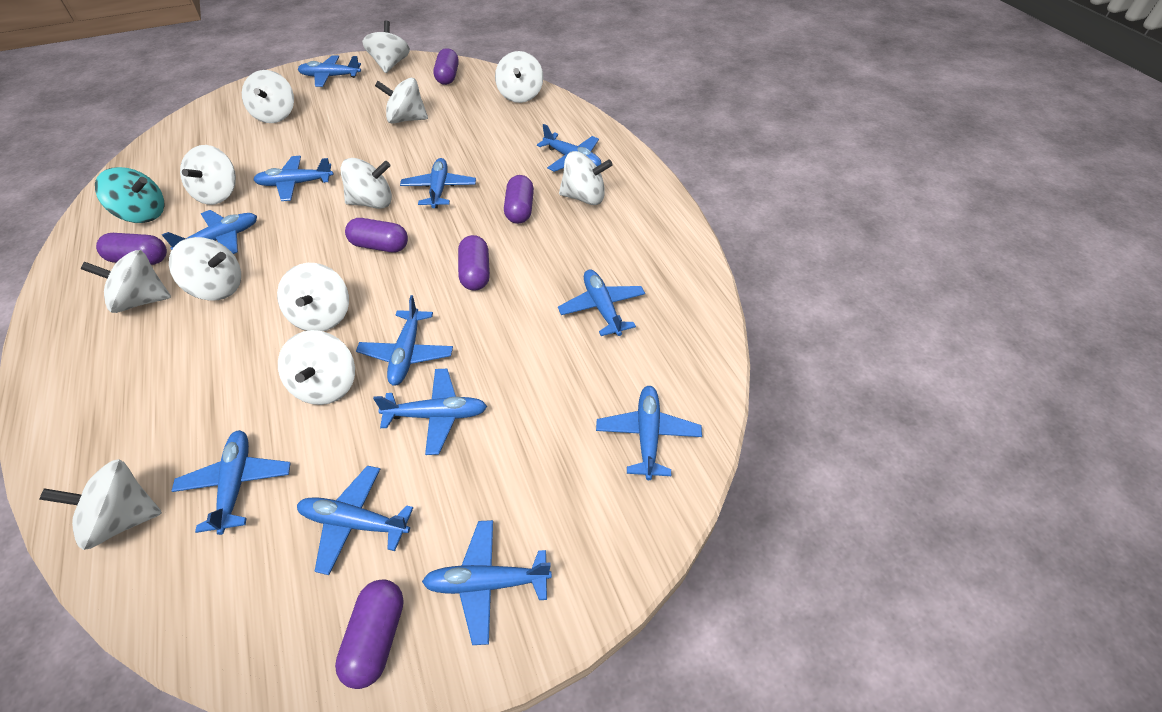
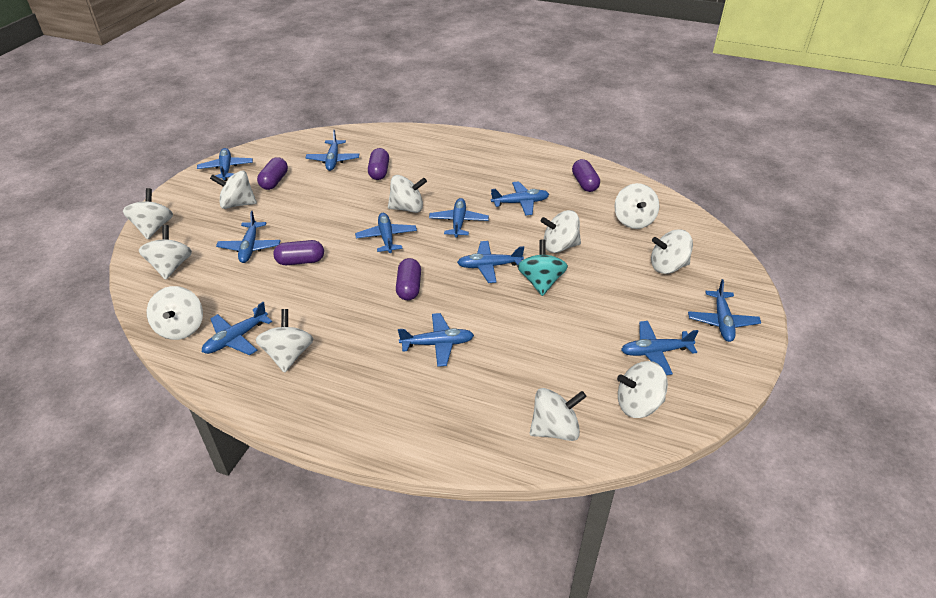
blue plane: [162,210,257,254] [172,430,290,535] [253,156,334,201] [297,55,361,87] [297,465,413,575] [356,295,453,386] [373,369,487,455] [400,158,476,208] [422,520,552,645] [537,124,601,172] [558,269,645,336] [596,386,702,480] = 12 -> [197,148,253,181] [202,302,272,355] [216,211,281,263] [305,130,359,171] [355,213,417,253] [398,313,474,367] [429,198,489,237] [457,241,524,283] [491,181,549,216] [621,321,698,375] [688,279,761,342] = 11
purple capsule: [96,233,167,265] [335,579,404,689] [345,218,408,253] [433,48,459,85] [458,235,490,290] [504,175,534,224] = 6 -> [257,157,288,190] [273,240,324,265] [368,148,389,180] [396,258,421,300] [572,159,600,192] = 5
white spinning top: [39,459,162,550] [81,250,171,313] [169,237,241,301] [180,145,236,205] [242,70,294,123] [277,263,349,331] [278,330,355,405] [341,158,392,209] [362,21,410,73] [375,78,428,124] [495,51,543,103] [559,151,613,205] = 12 -> [123,188,173,239] [139,225,192,280] [147,286,203,340] [210,171,257,209] [256,309,313,373] [388,175,427,213] [530,388,587,441] [541,210,581,253] [614,183,659,229] [617,361,668,418] [651,229,693,274] = 11

